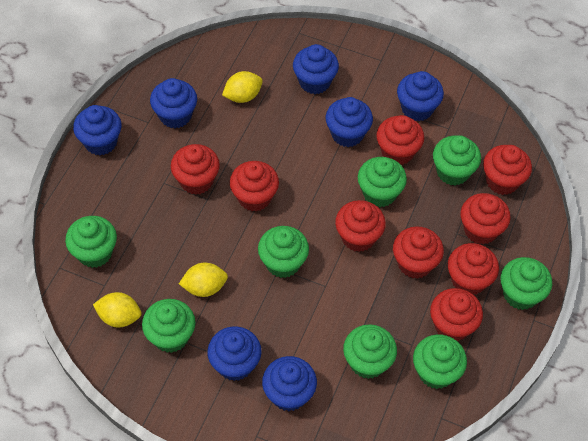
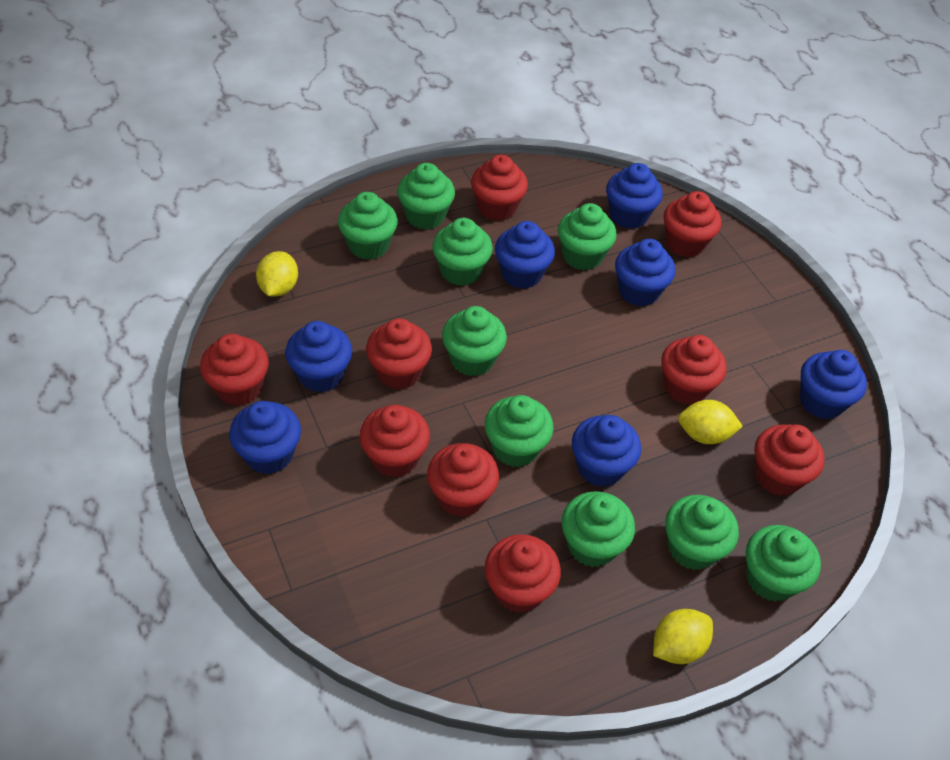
green cupcake: [65,216,117,268] [142,299,196,353] [258,226,309,278] [343,324,397,379] [358,157,407,207] [413,334,467,389] [433,135,481,185] [500,257,552,310] = 8 -> [338,192,398,260] [397,163,455,230] [432,218,493,286] [442,306,507,376] [485,395,554,467] [558,203,617,270] [562,491,635,567] [665,495,739,570] [746,525,821,602] = 9

